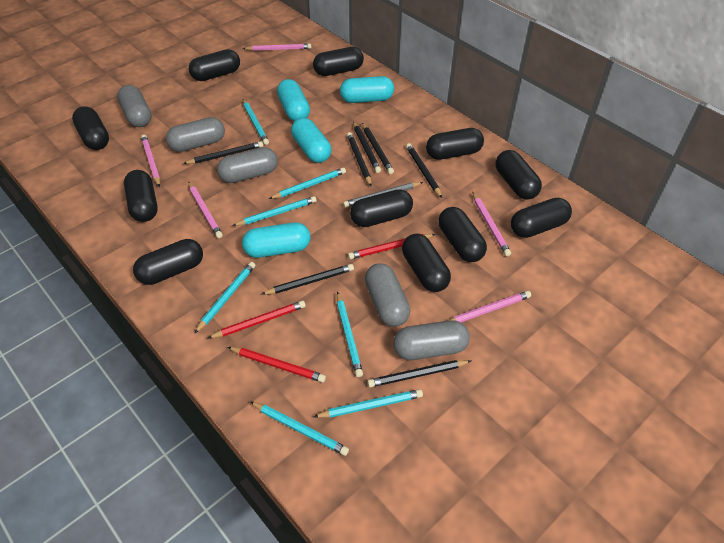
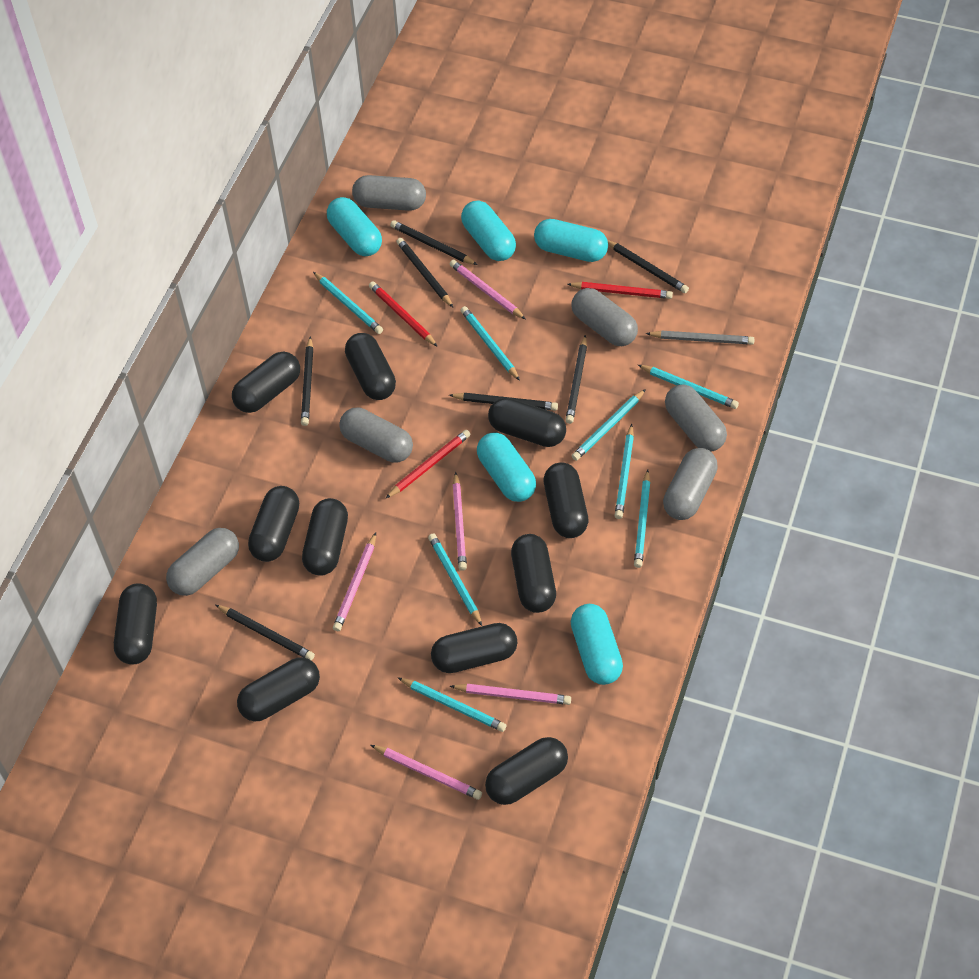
grey capsule: [117,85,152,127] [166,117,225,152] [217,147,278,183] [365,263,410,327] [393,320,470,360] = 5 -> [166,528,239,596] [339,407,413,463] [352,175,426,211] [572,288,638,346] [663,448,718,520] [665,385,727,452] = 6
turquoise capsule: [242,222,310,258] [277,79,310,121] [291,118,331,163] [340,76,394,103] = 4 -> [327,197,382,256] [461,201,516,261] [477,433,536,502] [534,219,608,262] [571,604,623,685] = 5
turquoise pencil: [194,262,255,334] [232,196,317,226] [243,99,269,145] [250,401,349,456] [269,167,346,199] [314,389,423,418] [337,292,363,377] = 7 -> [313,272,383,334] [398,678,506,732] [428,533,482,626] [461,306,520,381] [572,389,646,461] [615,424,634,519] [634,469,651,568] [638,365,739,409] = 8

